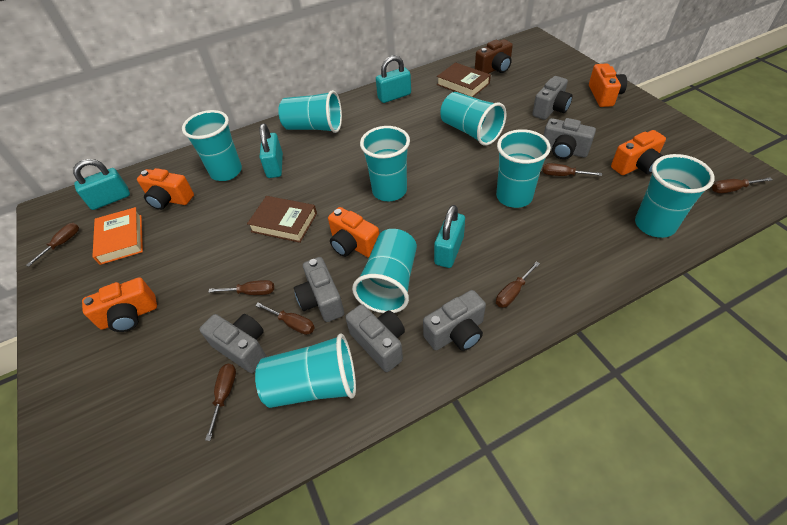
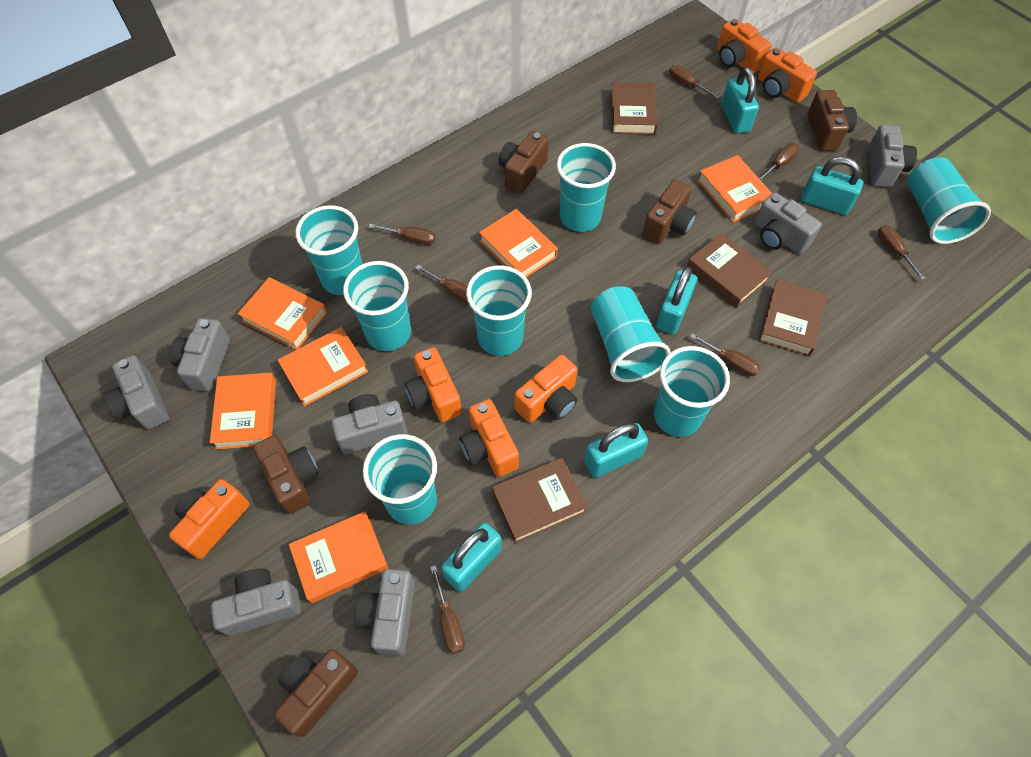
brown book: [247,196,317,243] [437,62,491,97] = 2 -> [492,458,587,544] [610,82,658,135] [687,233,773,308] [758,280,827,357] = 4
brown camera: [475,39,513,74] = 1 -> [253,435,319,514] [274,649,358,737] [499,131,548,194] [643,179,697,244] [808,90,857,151] = 5
grey camera: [199,314,266,373] [294,257,344,322] [345,304,405,372] [423,290,486,351] [532,76,573,120] [543,118,596,159] = 6 -> [103,355,169,430] [169,318,230,392] [211,569,301,636] [331,394,407,454] [355,569,415,656] [755,192,822,254] [868,124,917,188] = 7
orange book: [92,207,143,265] = 1 -> [210,373,276,450] [237,277,327,350] [278,327,368,407] [289,511,388,603] [479,209,558,278] [697,155,772,222] = 6
orange camera: [82,277,157,332] [137,168,194,210] [328,207,379,258] [589,63,627,107] [611,130,666,175] = 5 -> [169,479,249,559] [404,347,462,422] [459,399,519,477] [515,355,578,423] [717,19,771,73] [758,48,817,103] = 6
turquoise padlock: [73,159,130,210] [260,124,283,178] [376,55,411,103] [434,205,465,268] = 4 -> [441,523,502,592] [584,423,648,478] [656,266,697,334] [721,67,759,133] [801,157,863,215] = 5

